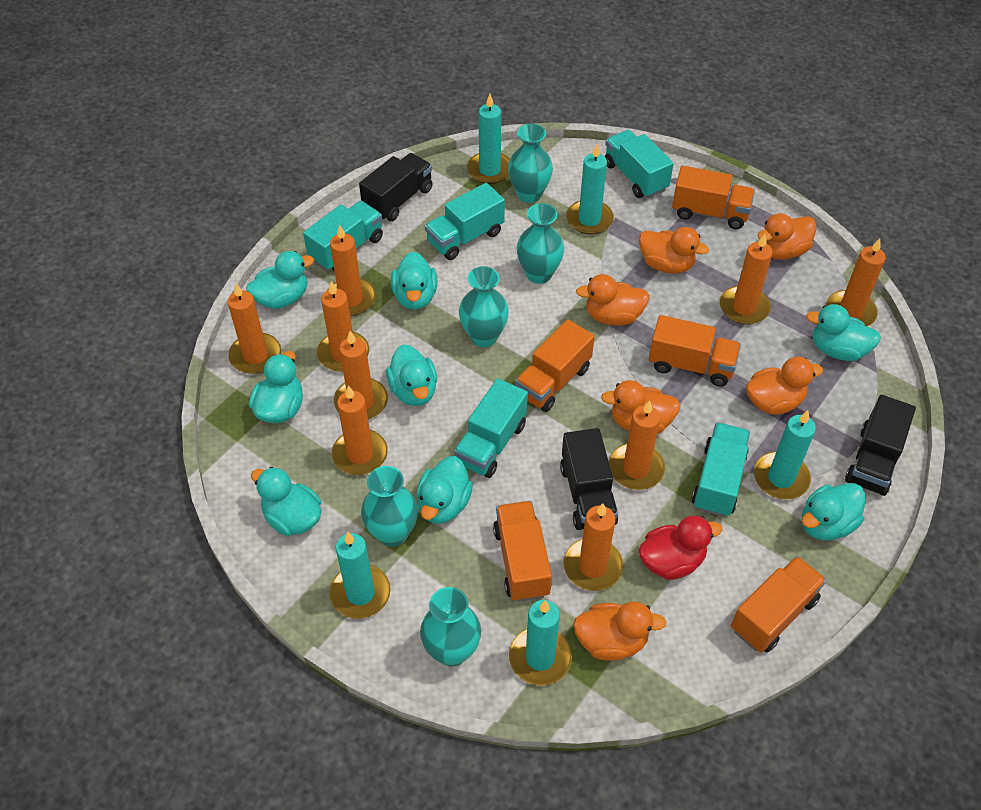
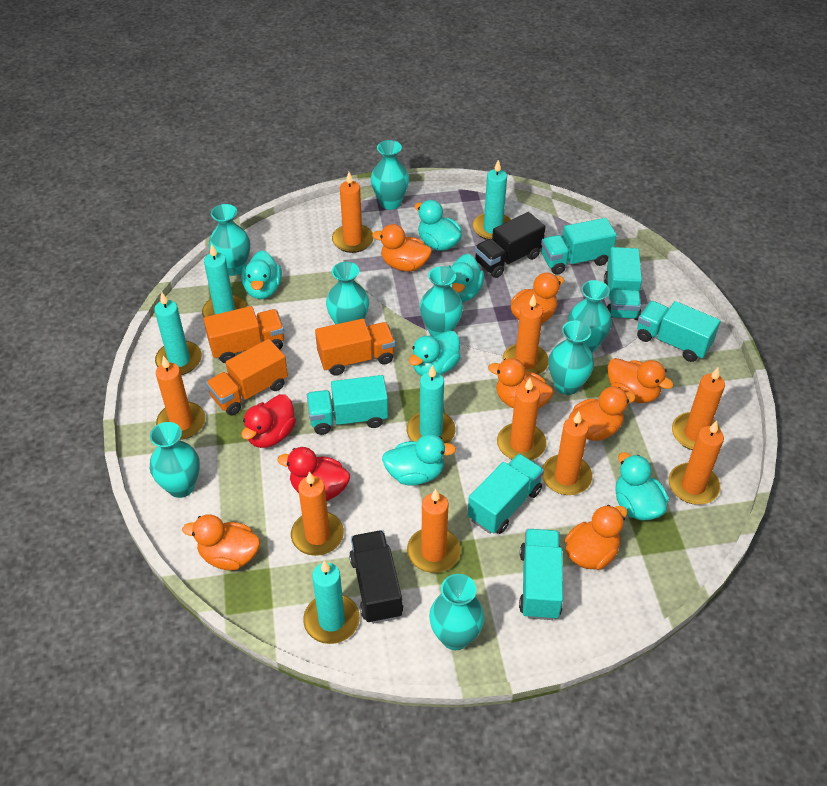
black truck: [359,153,433,221] [560,428,618,530] [845,395,916,496] = 3 -> [349,530,403,624] [475,212,545,278] = 2
orange duck: [573,601,667,661] [576,274,650,325] [601,380,681,434] [639,227,709,274] [746,356,823,415] [757,213,817,260] = 6 -> [182,514,260,570] [372,224,432,272] [488,358,553,409] [511,273,564,323] [565,505,627,570] [569,386,636,441] [608,358,673,403] = 7
orange truck: [493,501,552,602] [515,319,595,412] [649,315,741,387] [672,166,755,229] [731,556,827,653] = 5 -> [203,306,284,363] [206,339,288,416] [315,319,395,376] = 3
red duck: [639,516,722,580] = 1 -> [241,394,296,448] [277,447,350,501] = 2
turquoise duck: [246,251,314,309] [249,351,303,423] [251,467,322,536] [386,345,437,406] [391,252,437,310] [416,456,473,524] [801,483,866,540] [806,304,881,361] = 8 -> [241,250,282,299] [382,434,456,486] [409,330,461,376] [414,200,462,251] [447,254,484,302] [615,452,669,520] = 6
turquoise truck: [303,201,383,271] [425,183,505,260] [454,378,528,478] [604,130,674,198] [692,422,750,517] = 5 -> [307,375,388,435] [468,454,544,534] [519,529,563,620] [541,218,617,275] [604,247,642,320] [637,301,720,362] = 6
turquoise vase: [361,466,418,547] [420,587,481,667] [459,266,509,347] [508,124,553,203] [517,203,564,284] = 5 -> [150,422,200,498] [209,204,250,276] [326,262,369,324] [371,140,409,210] [420,266,463,337] [429,574,485,650] [548,321,594,395] [568,280,612,353] = 8

